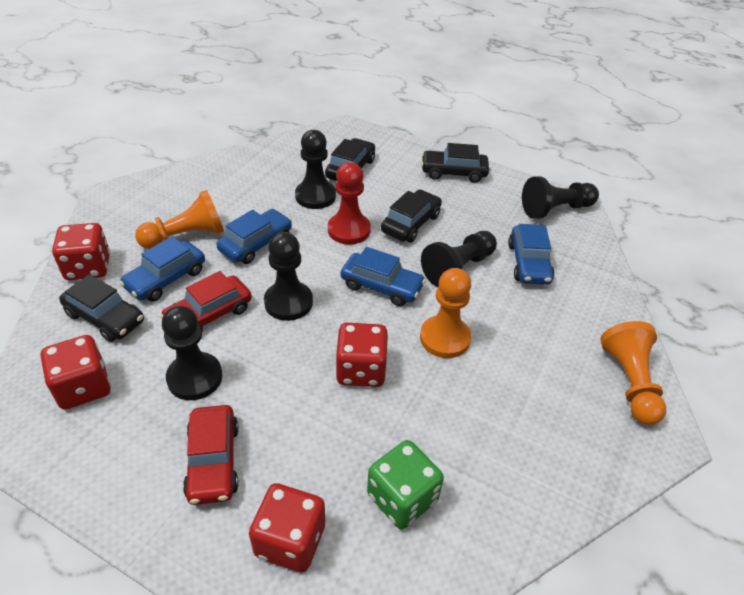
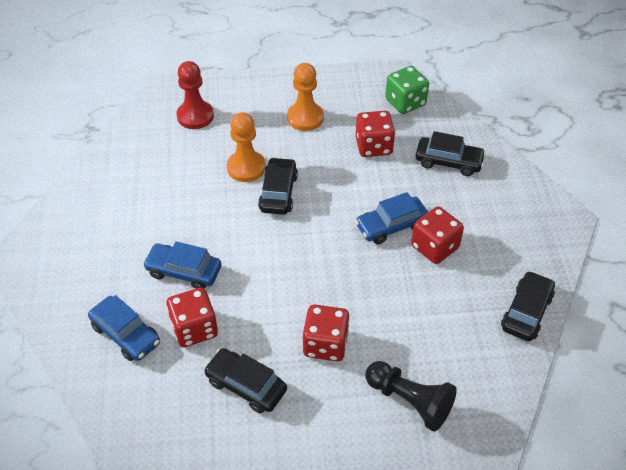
black pawn: [162,306,222,400] [264,232,313,321] [295,130,336,209] [421,231,497,287] [522,176,599,219] = 5 -> [366,361,457,431] = 1
blue car: [119,236,205,302] [216,209,292,264] [341,247,426,306] [508,224,554,285] = 4 -> [88,295,160,361] [143,241,221,289] [355,192,428,244] = 3
orange pawn: [135,190,224,249] [420,268,471,358] [600,321,666,425] = 3 -> [227,112,266,182] [287,63,324,131] = 2
red car: [160,271,252,331] [183,405,239,505] = 2 -> none = 0

